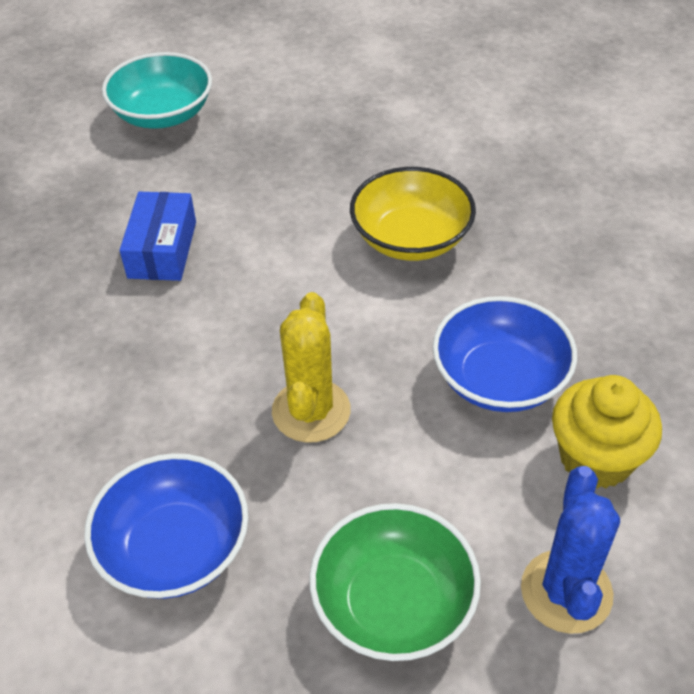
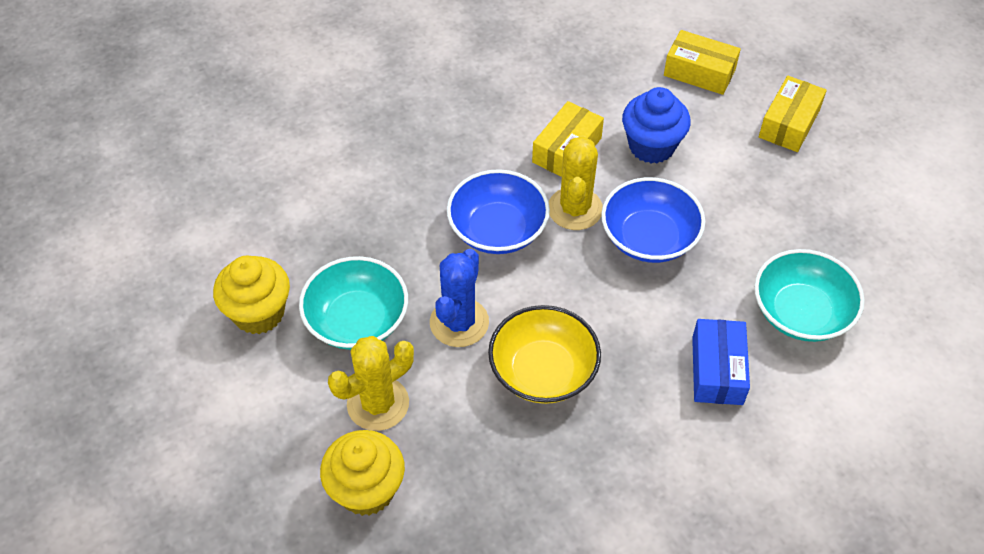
blue cupcake: none = 0 -> [622,87,691,163] = 1
green bowl: [309,503,481,661] = 1 -> none = 0
turquoise bowl: [102,52,212,129] = 1 -> [299,256,408,350] [754,249,865,342] = 2
yellow box: none = 0 -> [532,101,604,177] [664,30,741,95] [759,76,827,152] = 3
yellow cactus: [272,292,351,443] = 1 -> [328,336,414,431] [549,135,603,230] = 2
yellow cupcake: [552,375,662,488] = 1 -> [213,256,290,334] [320,430,405,516] = 2

